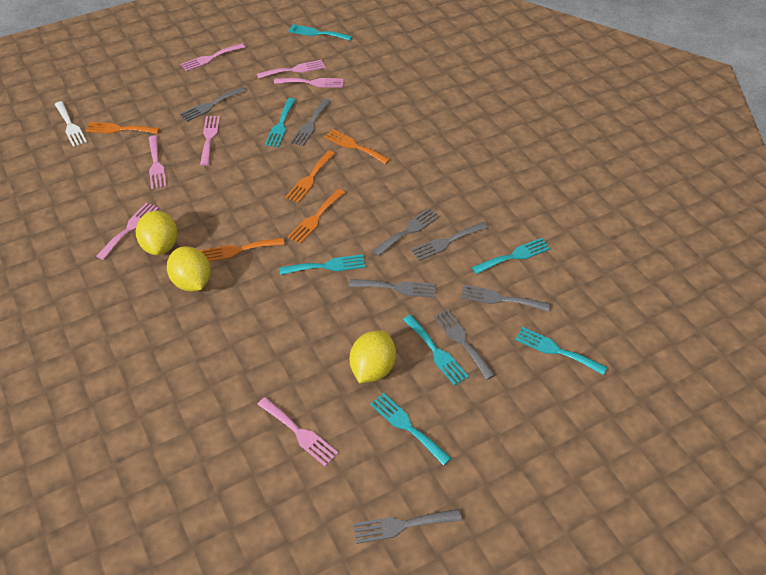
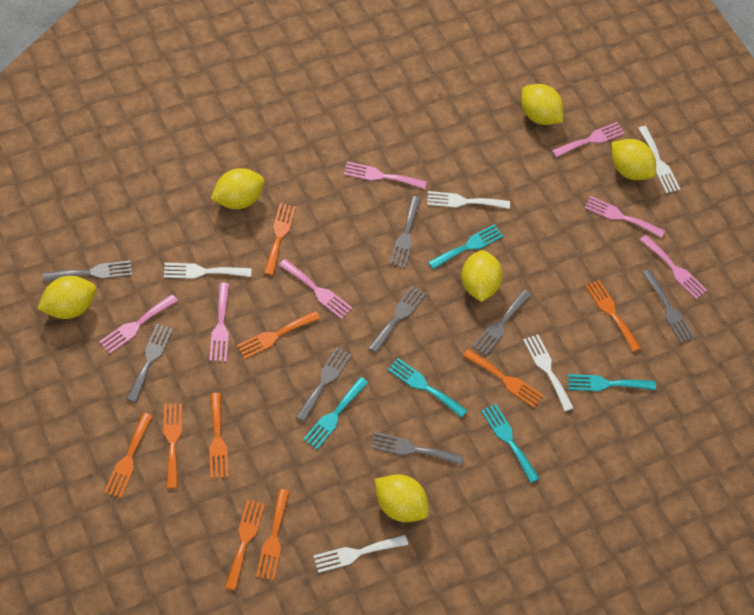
orange fork: [85,122,160,134] [200,238,285,262] [286,150,335,203] [288,189,345,244] [324,129,390,164] = 5 -> [104,412,153,498] [164,404,182,489] [209,393,229,478] [225,500,265,591] [237,311,320,359] [256,489,290,580] [264,203,296,276] [463,349,543,408] [585,280,641,352] = 9
turquoise fork: [265,98,296,147] [279,254,366,275] [288,24,352,41] [370,393,451,466] [403,315,469,386] [472,238,551,274] [515,327,607,375] = 7 -> [303,377,368,449] [388,358,468,418] [428,224,504,269] [481,404,540,483] [568,374,656,391] = 5
white fork: [55,101,87,147] = 1 -> [164,263,251,279] [313,535,408,573] [427,191,510,209] [523,334,574,411] [638,126,680,193] = 5
yellow lemon: [136,211,178,255] [167,246,211,292] [350,330,396,383] = 3 -> [37,276,96,319] [211,168,265,209] [375,474,429,522] [461,250,503,302] [521,84,563,125] [612,139,656,180] = 6

